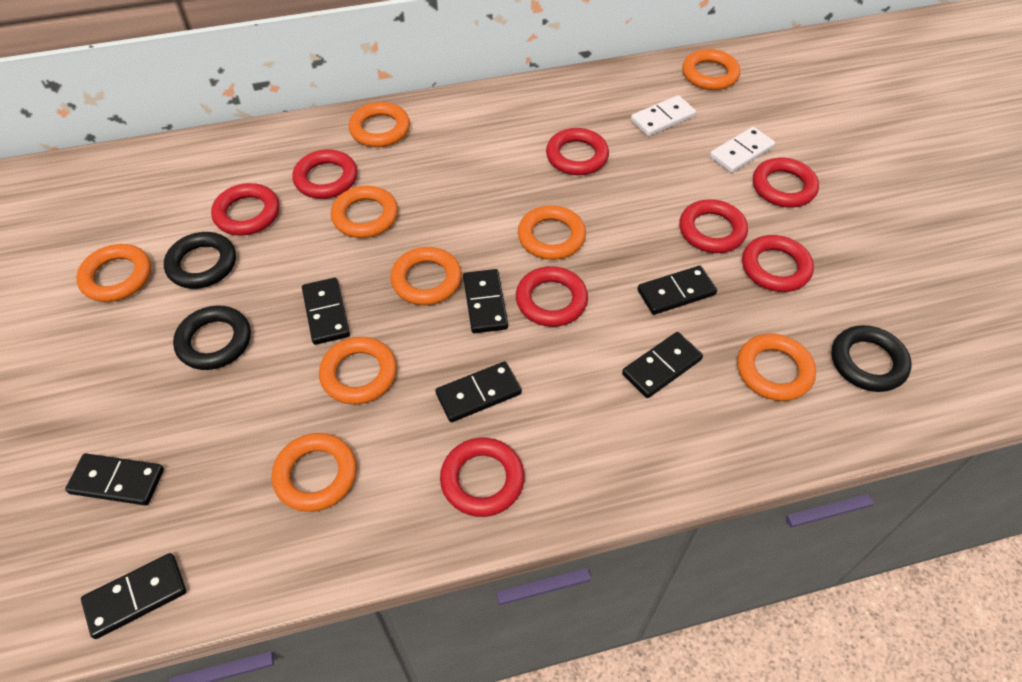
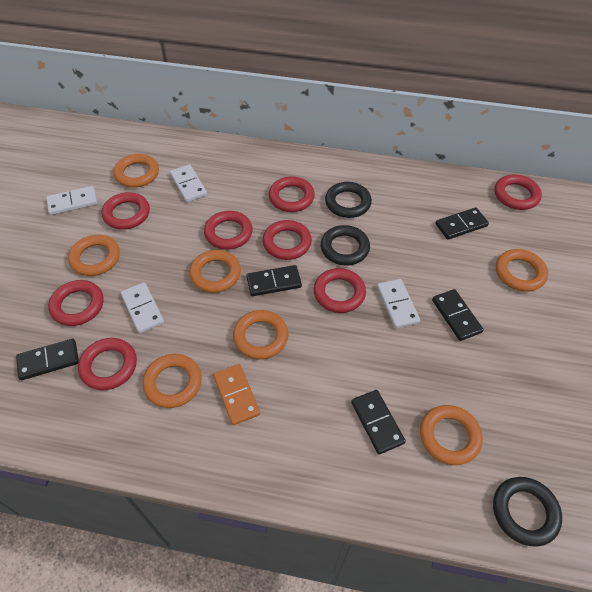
black domino: [65,453,164,506] [81,553,186,639] [302,278,350,345] [435,361,522,422] [463,269,508,333] [622,332,703,398] [637,266,717,315] = 7 -> [16,339,79,380] [246,265,302,296] [351,390,406,455] [432,289,484,341] [436,208,489,240] = 5
orange domino: none = 0 -> [213,364,260,425] = 1
orange ring: [76,244,151,302] [271,433,357,512] [319,337,397,404] [331,186,398,238] [349,102,410,147] [390,247,462,305] [518,205,586,260] [682,49,740,90] [737,333,816,401] = 9 -> [68,235,120,276] [114,154,159,188] [143,354,202,408] [189,250,241,293] [233,310,288,359] [420,405,483,465] [496,249,548,292] = 7
white domino: [631,95,696,136] [710,127,775,173] = 2 -> [46,186,97,215] [121,282,164,333] [170,164,207,202] [377,279,420,329] = 4

